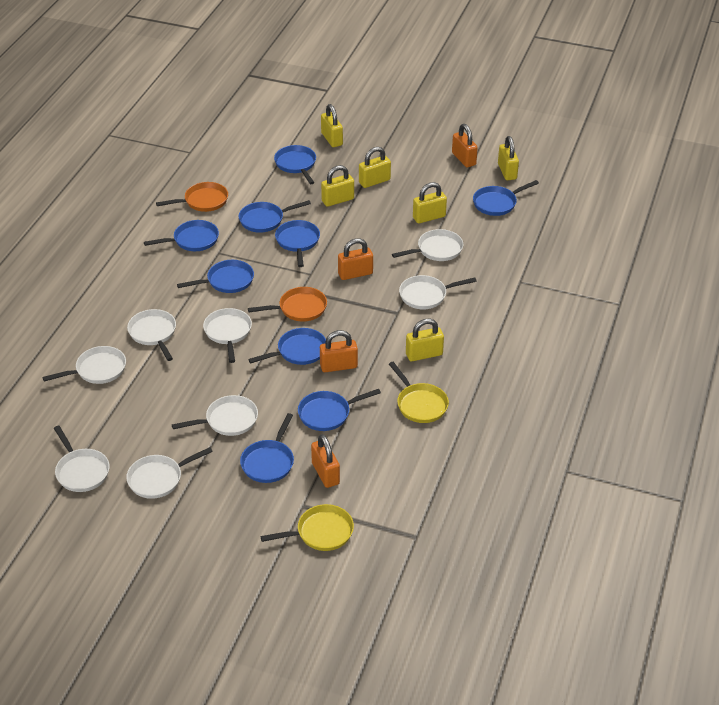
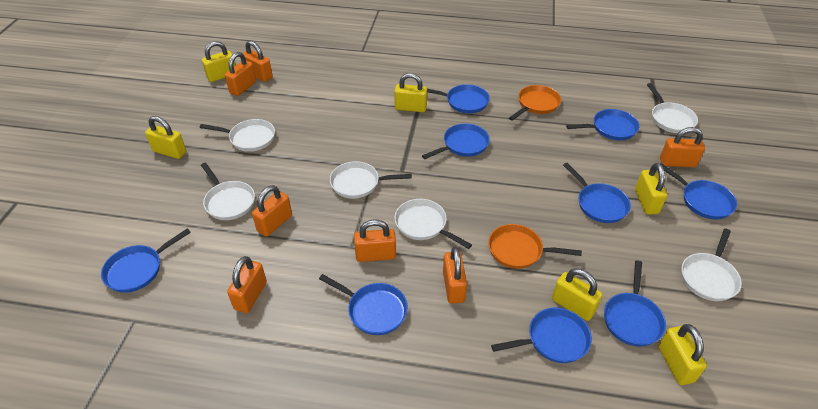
orange padlock: [311,434,340,488] [320,330,358,372] [338,238,373,280] [452,124,478,167] = 4 -> [225,52,256,96] [227,256,267,313] [242,41,273,82] [252,185,292,237] [354,219,396,262] [443,247,467,304] [660,127,705,167] = 7
white pan: [42,346,126,384] [54,426,110,492] [126,447,213,499] [127,309,176,361] [172,395,258,436] [203,308,252,363] [392,229,464,261] [399,275,477,309] = 8 -> [200,119,275,152] [201,163,255,220] [330,161,412,199] [394,199,472,249] [647,83,698,133] [682,229,742,301] = 6
yellow pan: [261,504,354,551] [389,362,449,423] = 2 -> none = 0

